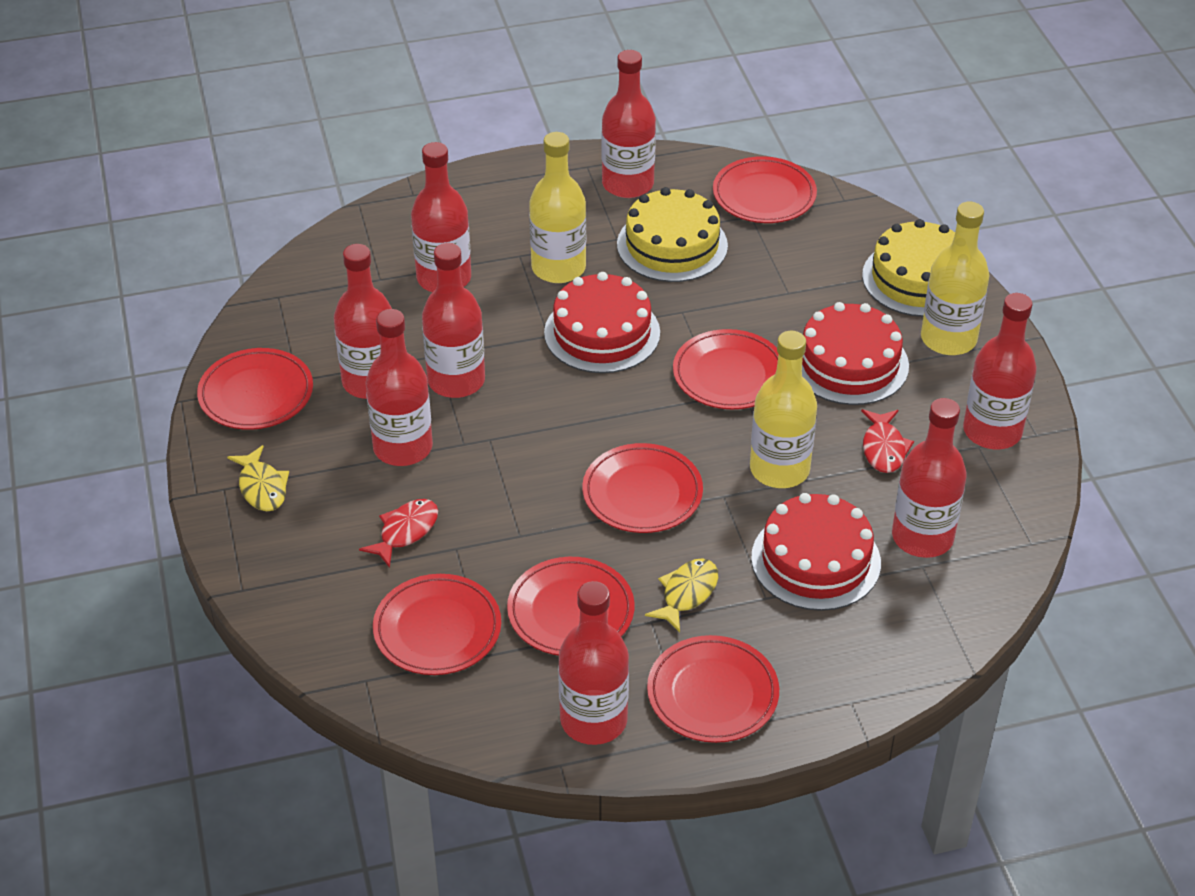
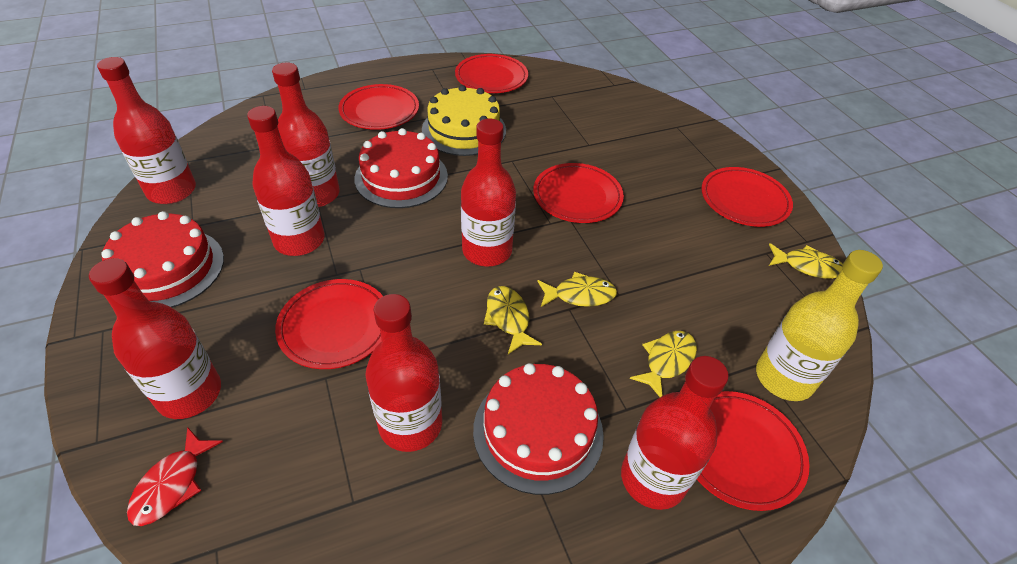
red bottle: [334,244,392,399] [366,309,433,466] [411,142,471,292] [422,243,485,398] [558,581,629,745] [602,50,656,198] [892,398,967,558] [963,293,1037,449] = 8 -> [89,258,221,419] [97,57,196,204] [247,106,325,256] [272,62,340,207] [365,294,442,452] [461,119,516,267] [621,356,729,510] = 7
red fish: [359,499,438,568] [861,409,914,473] = 2 -> [127,427,223,526] = 1
red plate: [197,348,313,430] [373,574,501,675] [507,557,635,656] [582,443,703,533] [647,635,779,743] [673,329,778,409] [713,156,817,223] = 7 -> [275,279,383,369] [339,84,419,130] [455,54,528,93] [533,163,624,223] [697,391,809,511] [701,167,793,227] = 6
yellow bottle: [529,132,586,283] [750,331,817,488] [921,202,989,355] = 3 -> [756,250,883,401] = 1
yellow cake: [617,187,728,282] [862,219,955,317] = 2 -> [422,85,506,156] = 1
yellow fish: [227,445,289,511] [645,558,718,632] = 2 -> [484,286,542,354] [537,272,617,307] [630,331,697,397] [769,243,843,279] = 4

